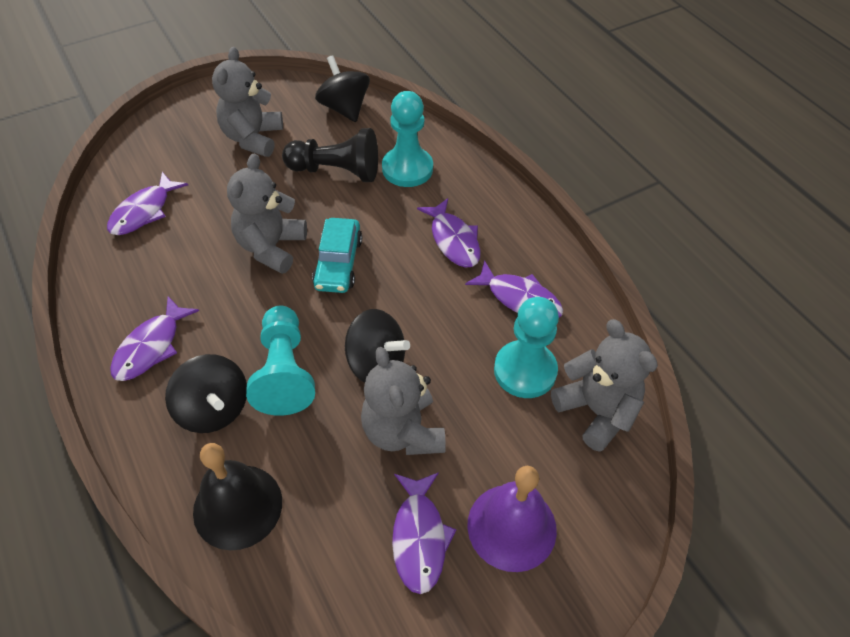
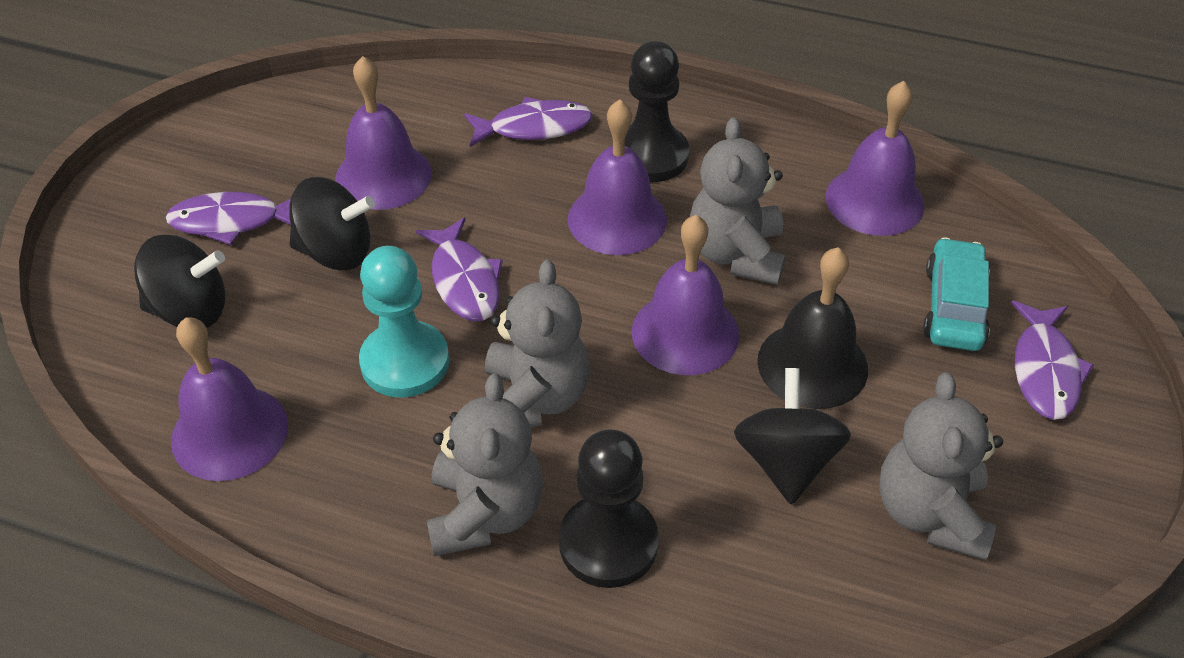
black pawn: [282,128,378,182] = 1 -> [559,430,659,588] [625,41,689,182] = 2
purple bell: [467,466,557,572] = 1 -> [171,318,288,481] [335,56,432,210] [568,99,667,255] [632,215,740,375] [826,81,925,236] = 5
purple fish: [107,172,188,235] [110,296,199,381] [392,472,456,594] [417,198,480,268] [465,260,563,318] = 5 -> [166,192,291,245] [416,217,503,322] [464,97,593,147] [1011,300,1094,420] = 4
turquoise pawn: [246,305,315,416] [382,91,433,187] [494,297,559,398] = 3 -> [359,246,449,398] = 1

